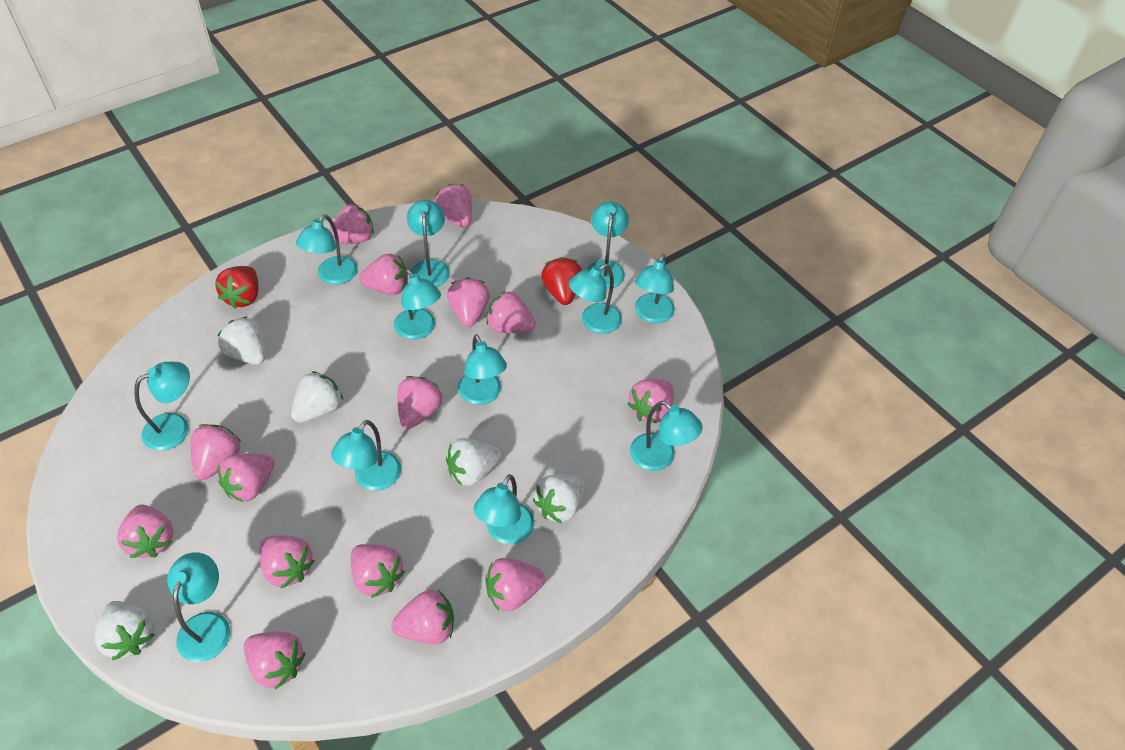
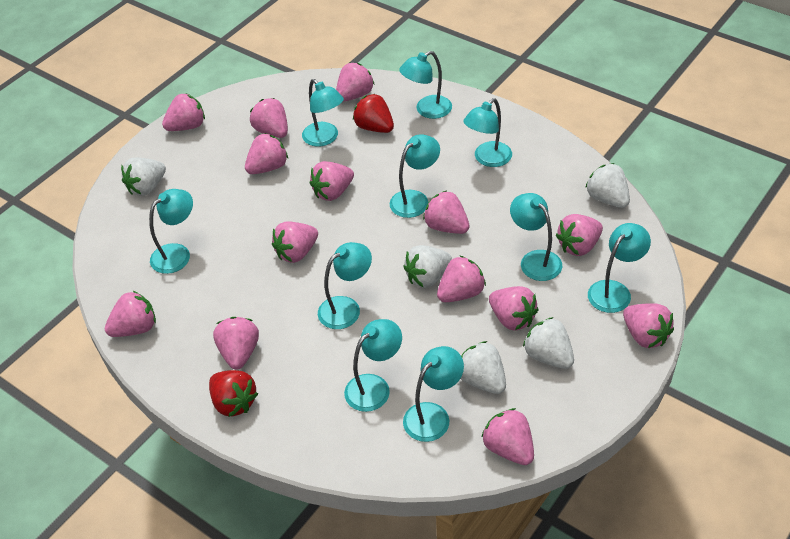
pink strawberry: [117,505,174,558] [190,424,241,480] [218,453,275,502] [244,631,306,690] [260,535,314,588] [329,204,374,244] [351,544,405,598] [359,254,408,295] [391,589,454,645] [397,376,443,429] [434,184,472,227] [447,277,490,327] [485,558,545,611] [486,291,536,333] [627,379,674,423] = 15 -> [105,291,156,337] [162,93,205,131] [213,317,259,370] [245,133,288,174] [250,98,288,138] [272,221,318,263] [310,161,354,201] [336,63,375,102] [423,191,470,234] [437,255,486,302] [482,408,534,465] [489,286,538,330] [556,214,603,256] [623,303,674,348] = 14
turquoise lamp: [134,362,190,451] [167,552,230,662] [296,214,358,285] [331,420,401,491] [394,269,441,340] [407,200,450,287] [458,334,507,405] [474,474,534,544] [569,264,622,334] [587,201,629,289] [630,401,703,471] [635,254,675,323] = 12 -> [149,189,193,274] [302,79,344,147] [318,242,372,329] [344,319,402,412] [390,134,440,218] [399,51,452,119] [403,346,464,442] [463,98,512,167] [510,193,562,281] [588,223,651,313] = 10

